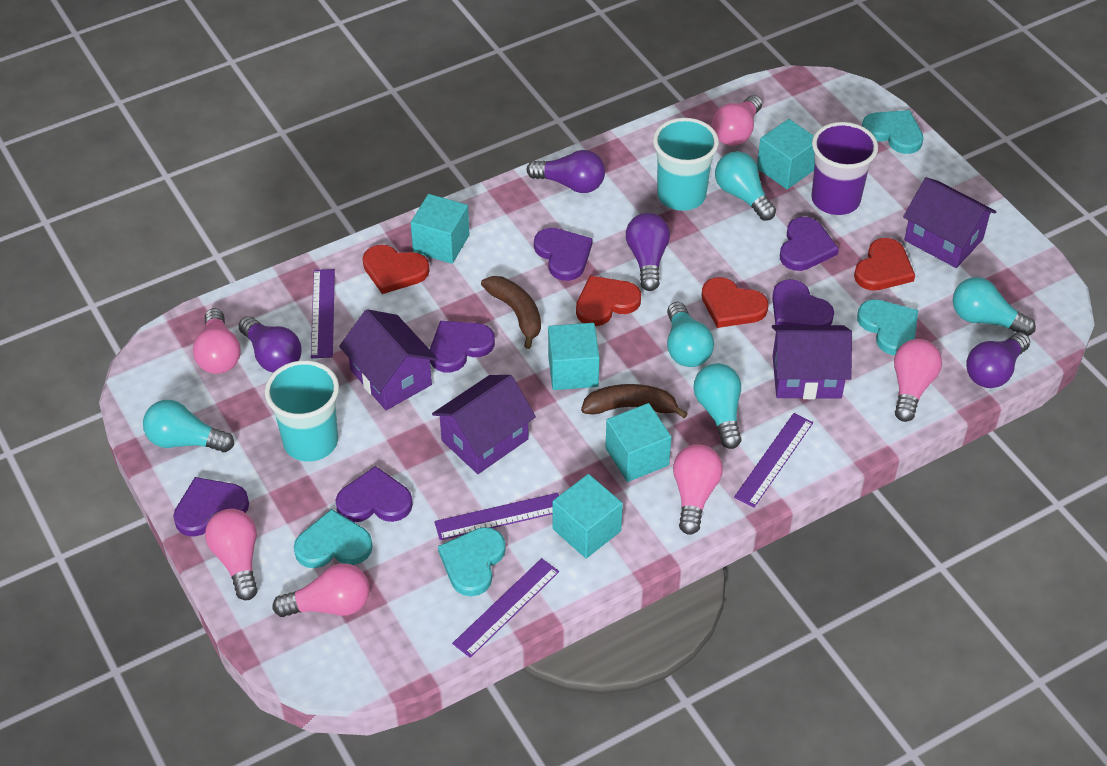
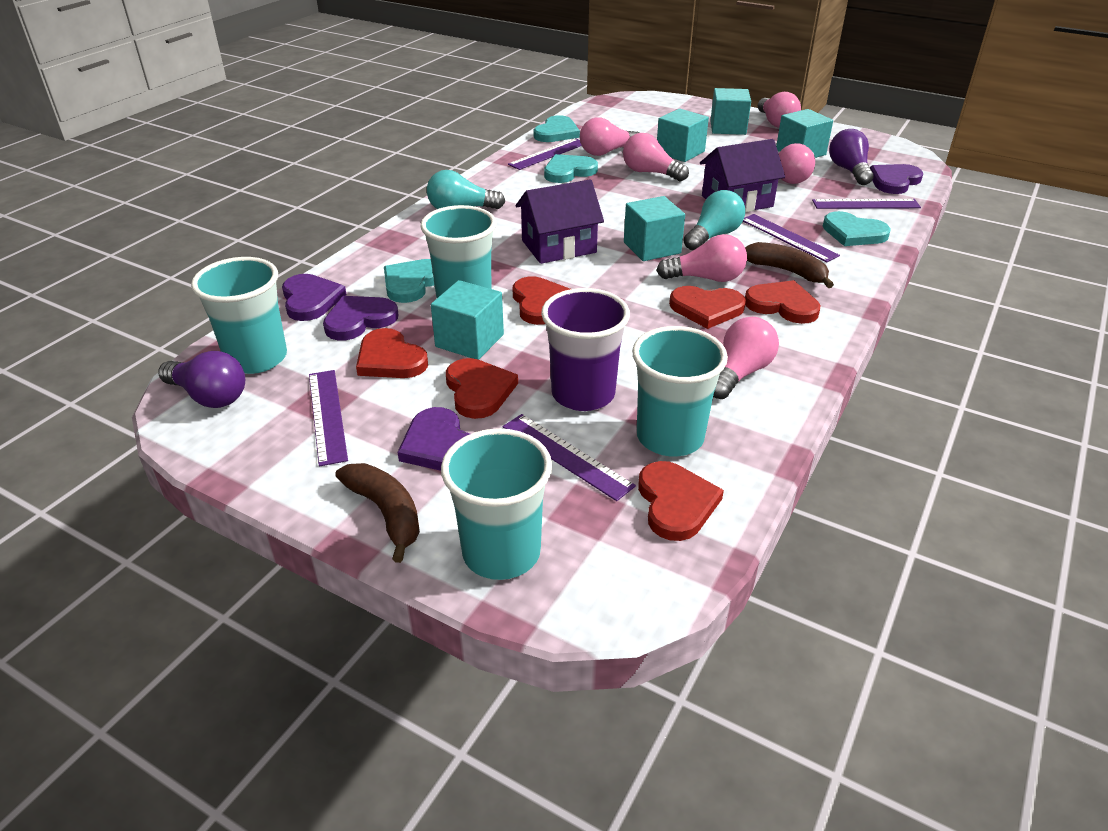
purple heart: [173,477,249,537] [335,466,413,522] [430,321,495,373] [534,228,593,281] [772,279,834,325] [780,217,839,271] = 6 -> [282,274,346,321] [323,296,399,340] [398,407,470,471] [870,164,923,194] = 4
purple house: [339,309,438,410] [432,375,536,474] [772,325,852,399] [903,177,997,268] = 4 -> [516,179,604,264] [700,139,785,212] = 2
purple light bulb: [238,316,302,373] [526,150,605,193] [626,213,670,291] [966,332,1030,388] = 4 -> [158,351,245,408] [829,129,874,185] = 2
purple ruler: [311,269,335,358] [434,493,559,540] [452,558,559,658] [734,413,813,507] = 4 -> [309,370,348,466] [503,414,636,501] [508,138,582,170] [743,214,840,262] [812,199,921,209] = 5
red heart: [363,245,430,294] [576,276,641,326] [701,277,768,328] [854,238,915,291] = 4 -> [356,328,428,378] [446,358,518,419] [513,276,570,325] [638,461,724,541] [669,286,746,329] [745,280,821,324] = 6
turquoise cup: [265,360,339,462] [653,118,719,211] = 2 -> [191,257,287,374] [420,205,496,298] [441,428,552,580] [632,326,728,456] = 4
turquoise light bulb: [143,400,234,452] [667,302,714,367] [694,363,741,449] [715,151,776,221] [953,277,1036,336] = 5 -> [427,170,505,209] [683,190,745,250] = 2

